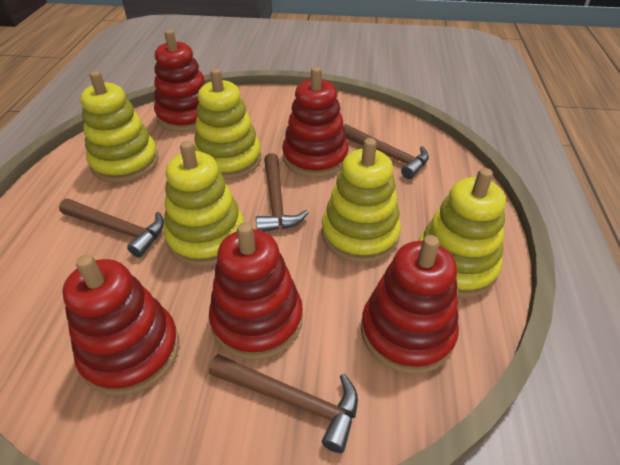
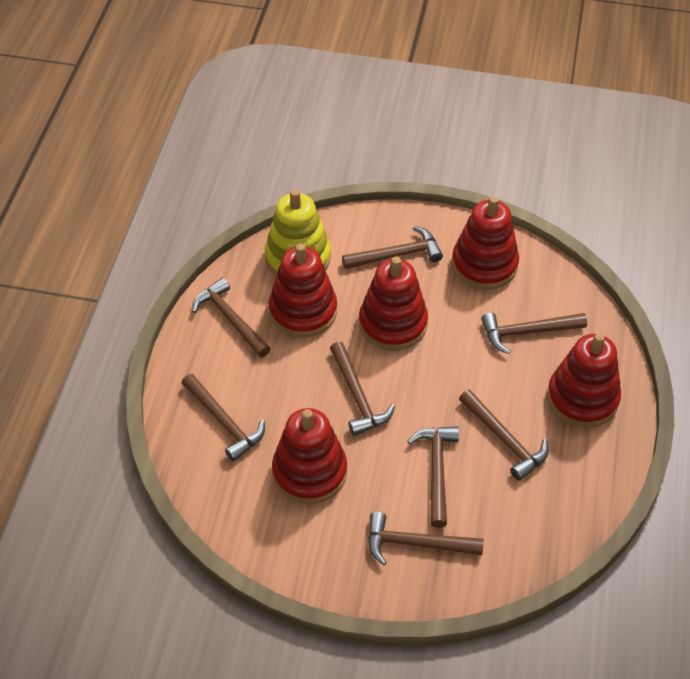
brown hammer: [59,199,164,258] [209,354,358,453] [256,153,309,232] [343,124,429,179] = 4 -> [182,374,265,462] [192,278,271,358] [330,342,395,436] [342,226,443,269] [368,512,484,565] [407,426,459,528] [459,389,549,481] [481,312,587,354] = 8
yellow stacking toy: [80,71,159,183] [164,141,244,267] [194,68,261,180] [321,138,401,263] [418,168,506,298] = 5 -> [265,189,331,276] = 1

